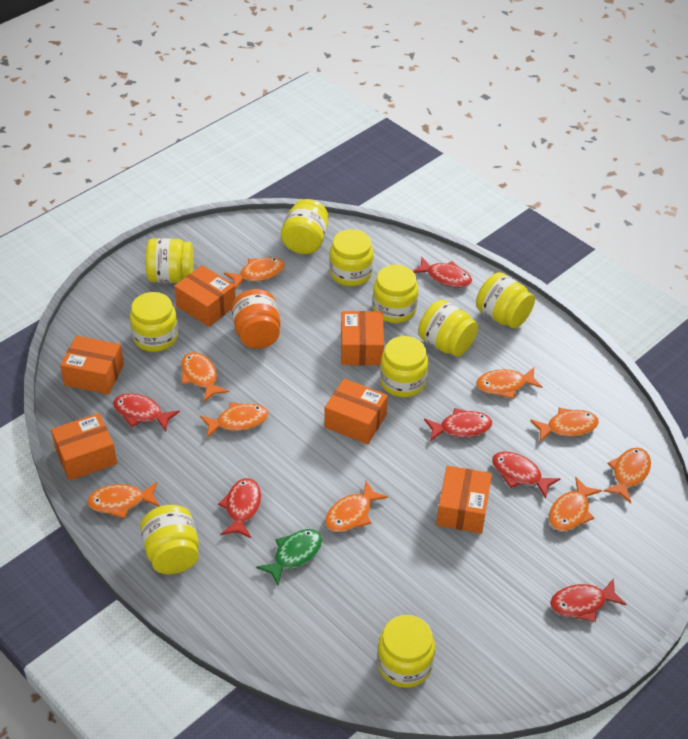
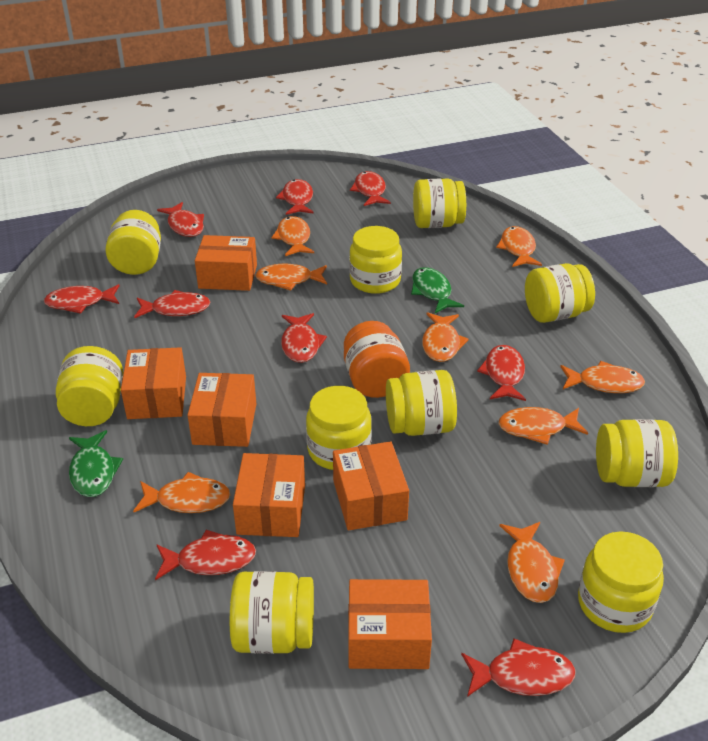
green fish: [256,529,322,585] = 1 -> [69,430,123,497] [411,267,464,313] = 2
orange fish: [87,482,159,519] [181,352,229,402] [200,402,268,438] [224,257,285,289] [325,481,388,532] [476,367,543,399] [530,408,599,442] [549,477,602,531] [603,448,651,503] = 9 -> [133,472,230,513] [255,263,327,291] [271,216,314,256] [422,312,469,362] [496,226,542,267] [498,407,588,445] [499,522,565,603] [560,361,645,393] = 8
red fish: [113,393,180,431] [218,478,261,538] [413,257,472,288] [424,408,492,441] [492,451,560,499] [550,578,626,622] = 6 -> [44,284,119,314] [134,290,211,318] [155,530,256,580] [157,202,204,237] [276,179,314,215] [281,313,327,363] [350,171,391,206] [461,638,576,697] [477,345,526,401] = 9

